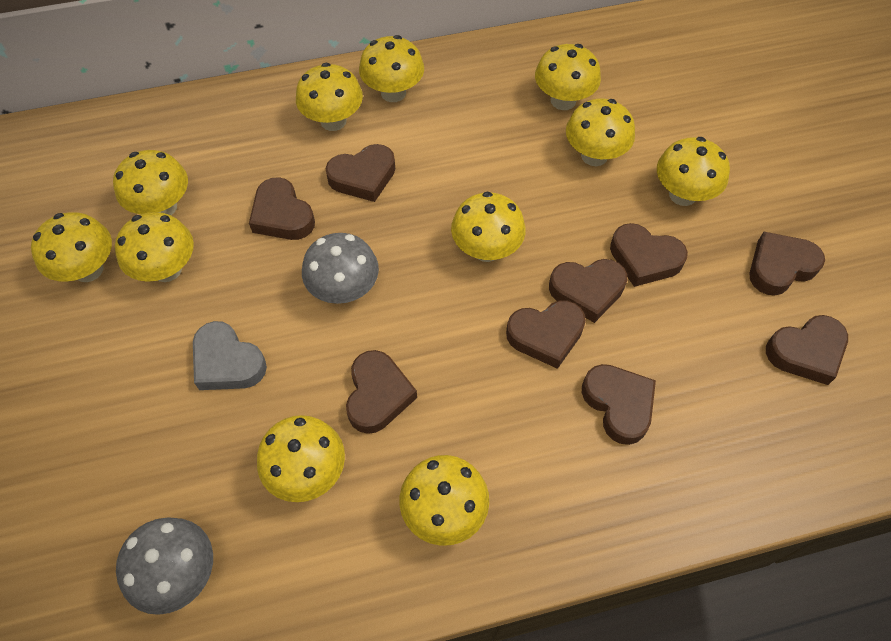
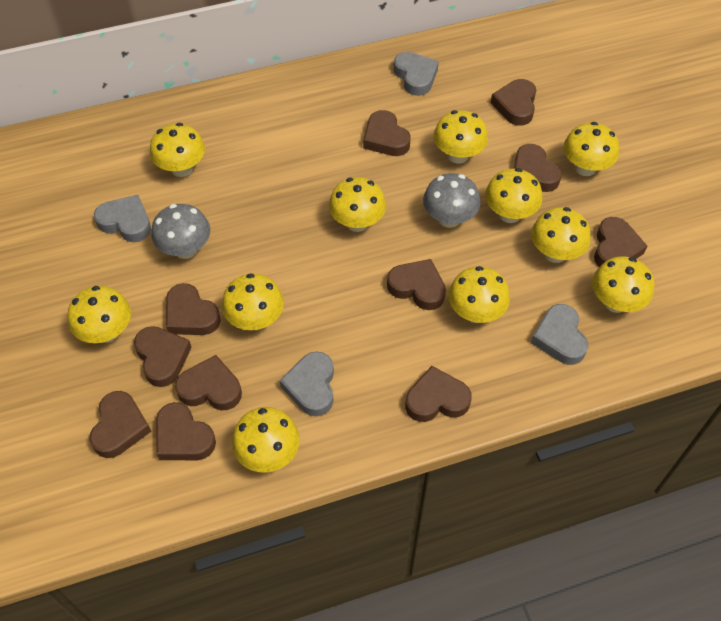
brown heart: [249,177,315,240] [326,144,395,202] [346,350,417,434] [506,300,586,369] [549,259,627,323] [582,364,656,445] [610,223,688,287] [749,232,825,296] [766,315,848,385] = 9 -> [90,391,151,458] [134,326,192,387] [156,402,216,460] [166,283,221,335] [175,355,242,410] [363,110,411,156] [387,259,446,310] [405,366,472,422] [491,79,536,126] [514,144,562,192] [594,217,647,267] = 11
grey heart: [193,321,267,390] = 1 -> [94,195,151,242] [280,351,334,416] [394,52,439,96] [531,304,589,365] = 4

